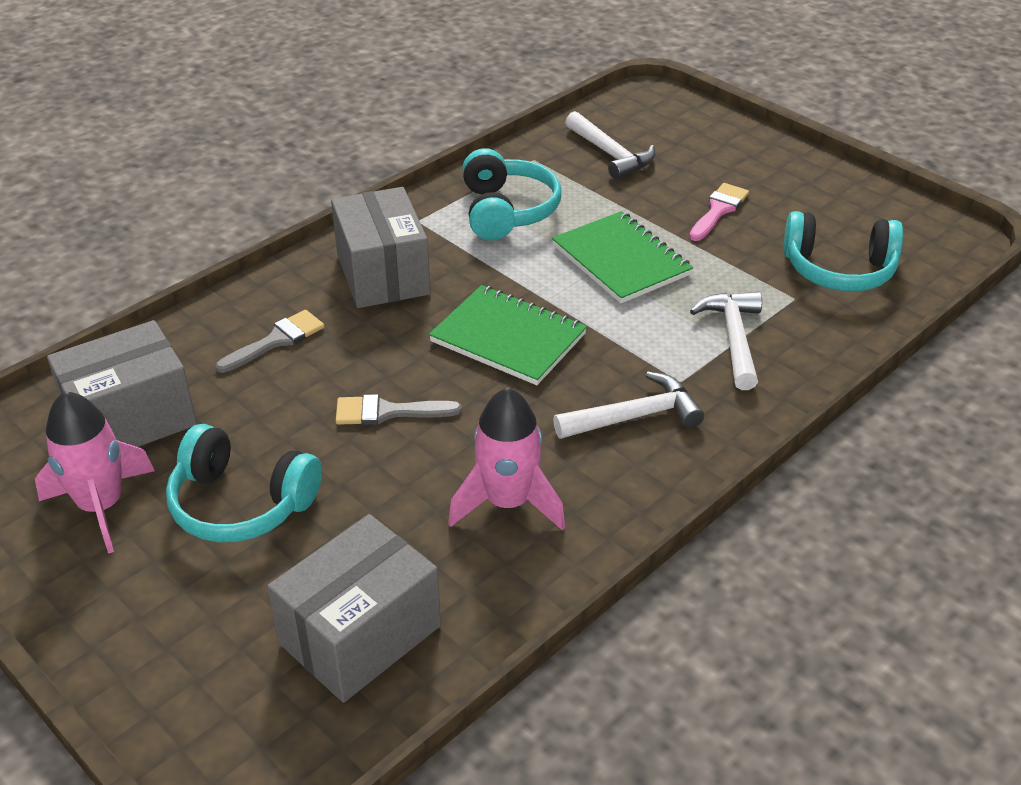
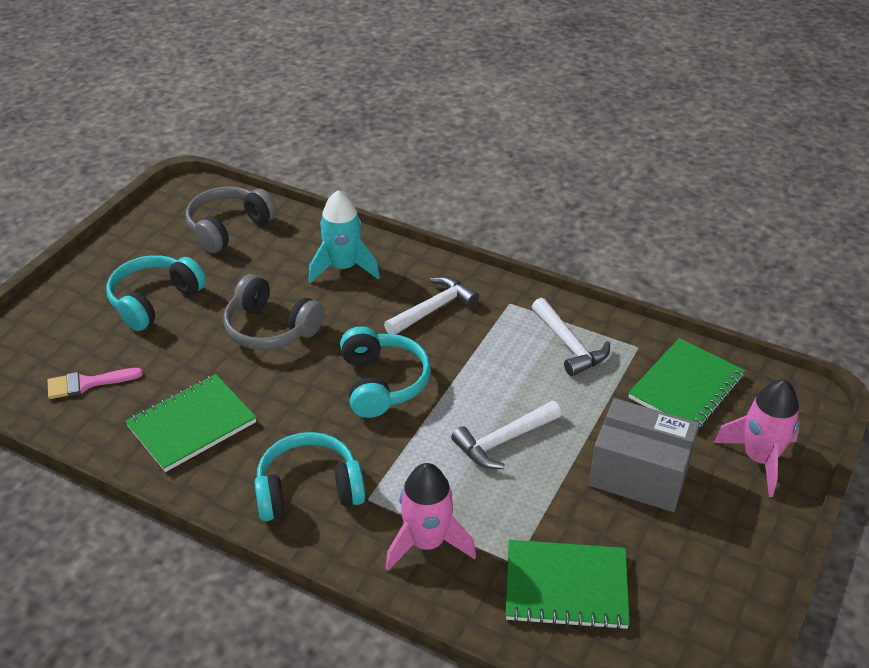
green notebook: [429,285,587,385] [552,211,693,304] = 2 -> [125,374,257,472] [505,540,630,630] [628,338,745,429] = 3
grey box: [47,320,197,447] [267,514,441,703] [331,187,431,308] = 3 -> [589,398,700,512] = 1
grey brush: [215,310,324,373] [336,394,462,425] = 2 -> none = 0
grey headphones: none = 0 -> [186,186,277,253] [223,274,325,350] = 2
turquoise rocket: none = 0 -> [309,190,380,283] = 1

